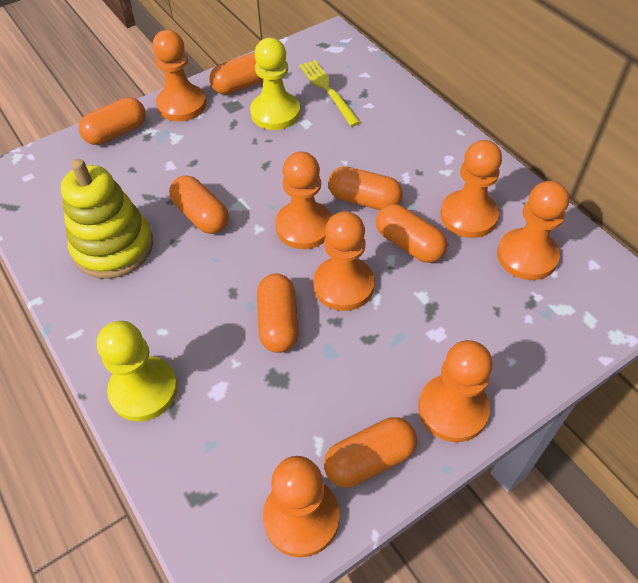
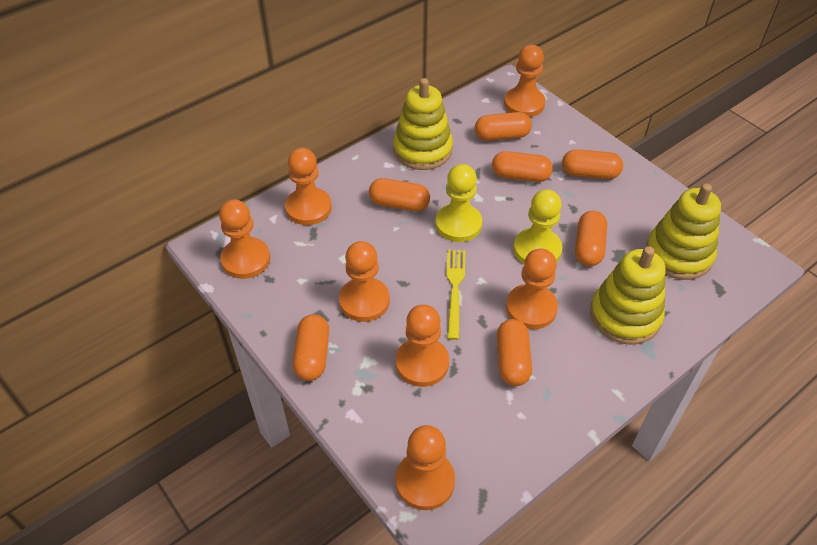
yellow stacking toy: [61,159,153,279] = 1 -> [393,78,453,170] [590,246,666,344] [646,184,721,280] = 3

